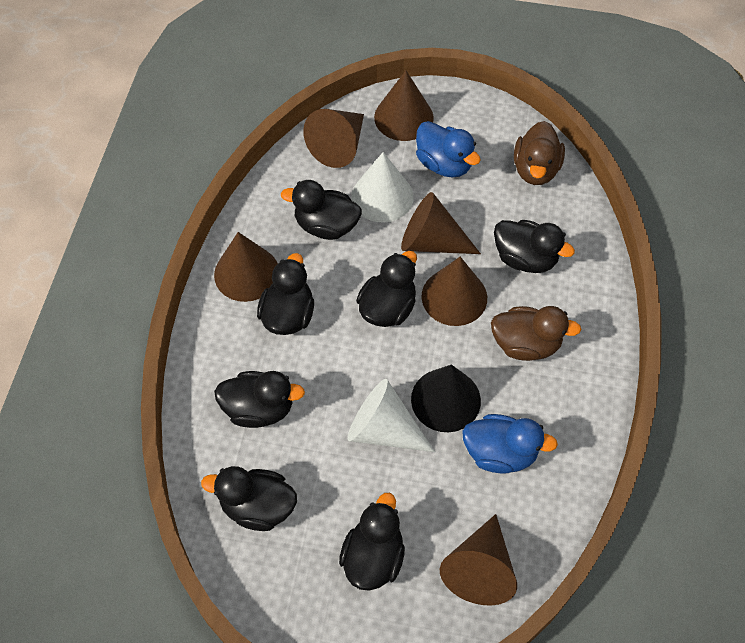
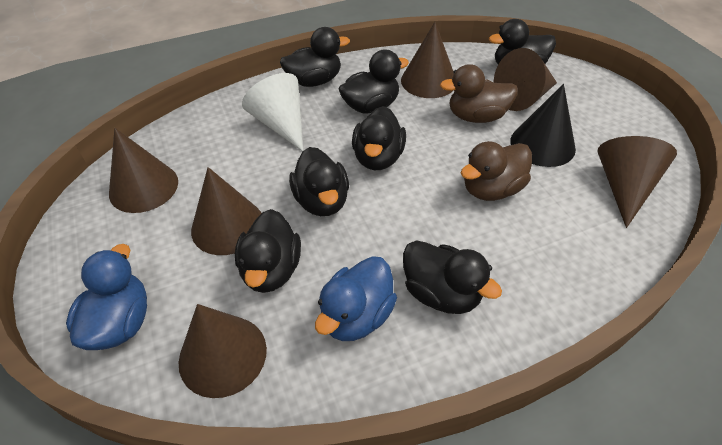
white cone: [347,379,435,452] [351,152,414,223] = 2 -> [242,73,303,152] = 1

